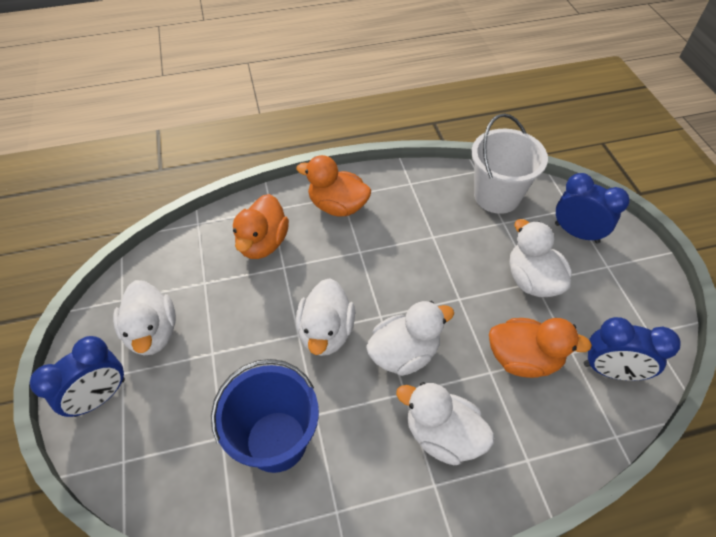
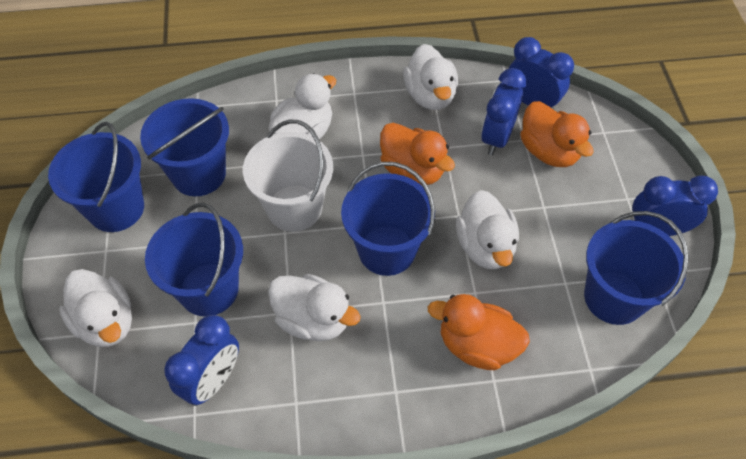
blue bucket: [211,359,319,473] = 1 -> [48,122,144,232] [140,98,229,196] [145,203,243,317] [341,162,435,276] [584,211,689,325] = 5
blue clock: [30,336,125,417] [555,173,630,244] [584,317,680,381] = 3 -> [164,315,239,406] [481,68,526,155] [509,37,574,110] [632,175,718,236] = 4

